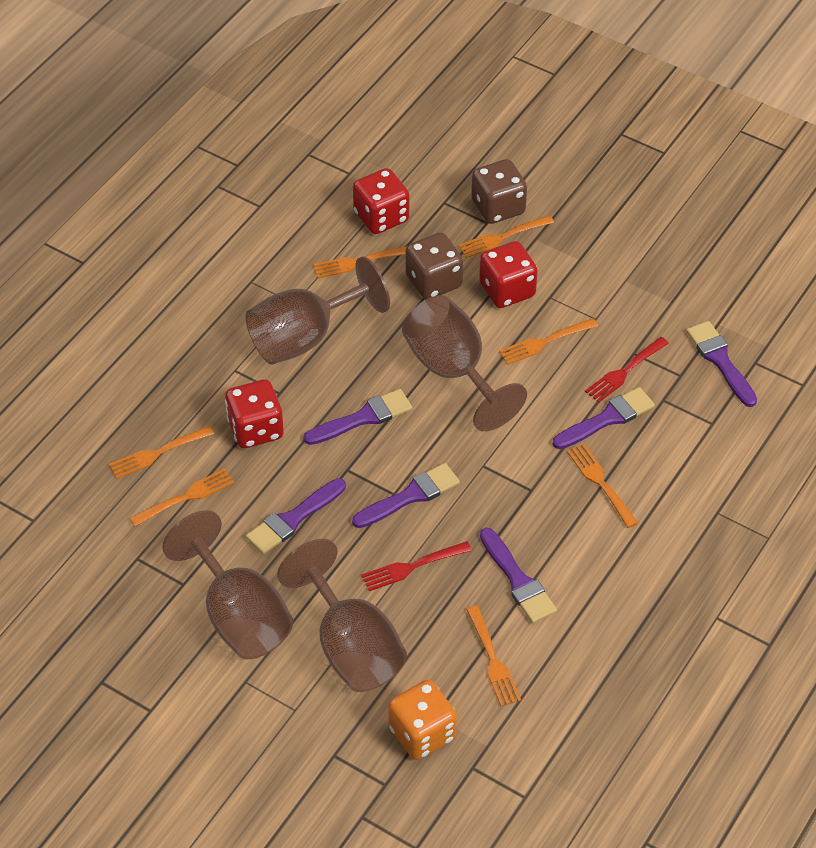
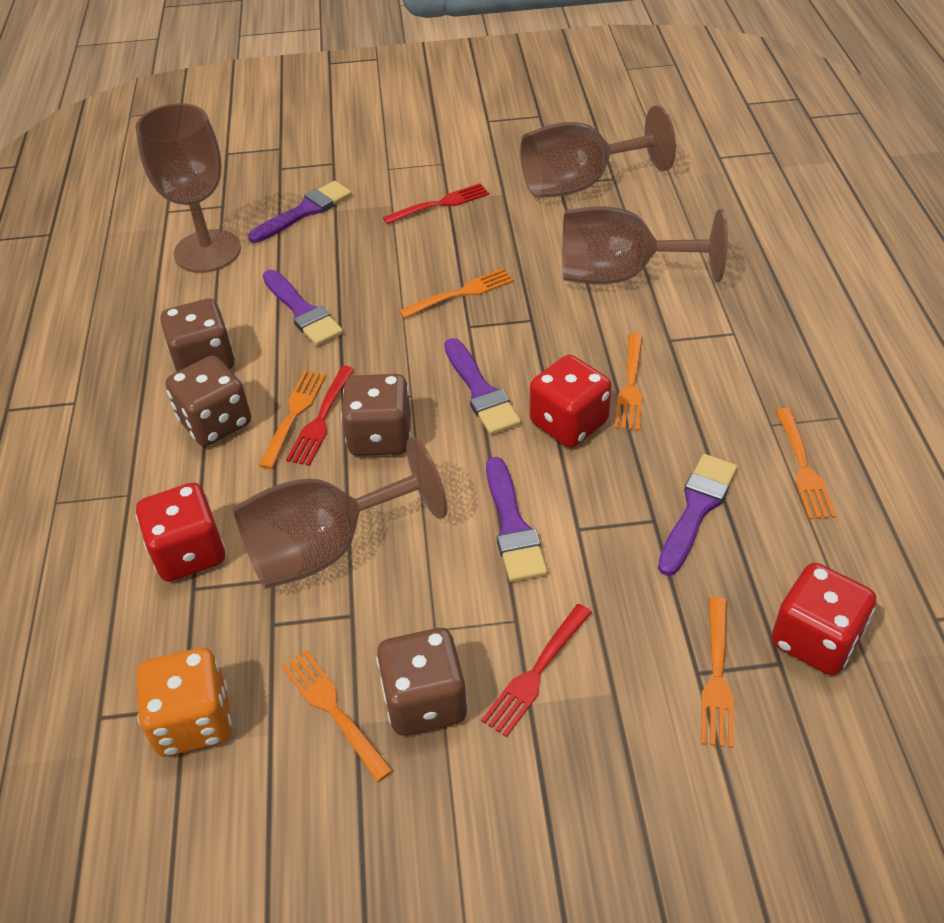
brown dice: [405,232,463,299] [471,159,527,224] = 2 -> [160,299,235,372] [166,356,251,446] [341,374,411,456] [376,628,468,735] = 4
orange fork: [109,426,214,479] [130,468,235,527] [313,246,407,278] [458,215,554,258] [466,605,521,706] [499,318,598,365] [567,444,638,528] = 7 -> [259,371,326,469] [281,650,393,782] [399,268,514,319] [615,333,643,431] [701,597,734,748] [775,408,836,520] = 6
purple brush: [246,478,346,554] [303,389,412,445] [352,463,460,528] [480,528,557,623] [553,387,655,449] [686,321,757,407] = 6 -> [248,181,352,243] [263,270,343,346] [444,338,521,435] [486,457,548,582] [658,454,738,576] = 5
red fork: [361,541,472,591] [585,337,669,403] = 2 -> [286,366,355,466] [383,183,489,224] [481,604,592,737] = 3

